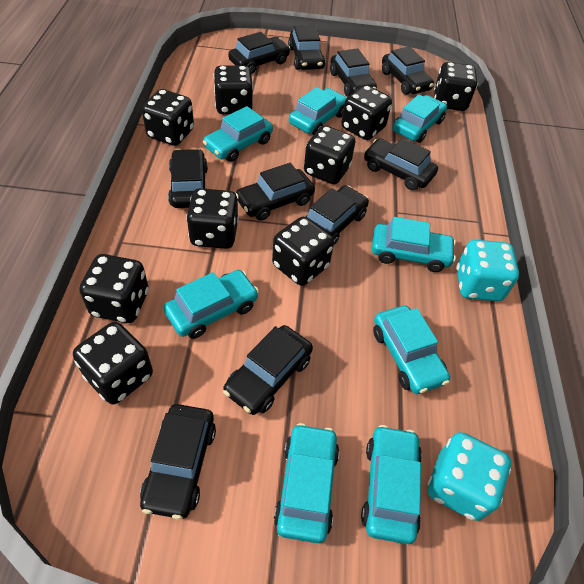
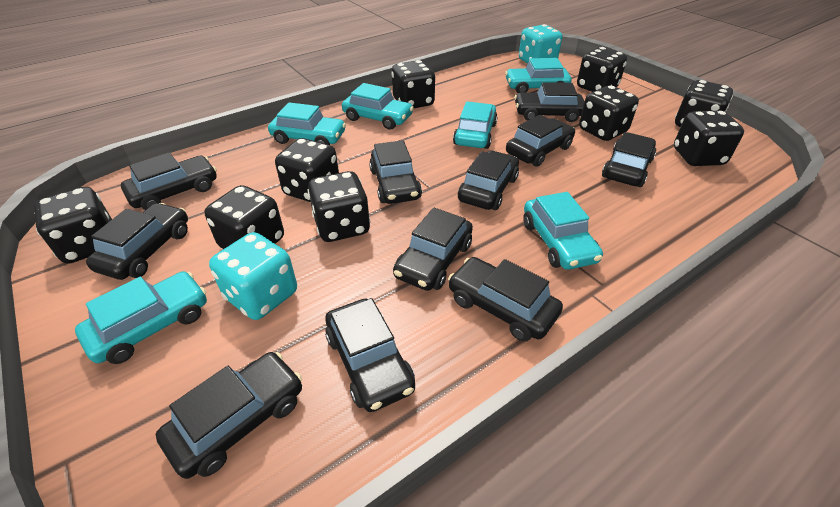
black car: [140,404,216,519] [168,149,208,208] [223,325,313,415] [228,32,290,74] [235,163,315,221] [288,25,325,70] [305,185,369,245] [330,48,377,97] [364,138,438,190] [382,46,434,95] = 10 -> [86,203,188,280] [121,152,217,210] [156,352,302,479] [325,298,415,412] [369,140,422,204] [393,208,473,291] [448,257,563,341] [458,151,519,210] [506,115,575,167] [514,82,585,122] [602,132,656,187] = 11
turquoise car: [164,270,259,339] [203,106,273,162] [274,423,339,543] [289,87,347,135] [361,425,422,544] [372,217,456,272] [373,306,450,394] [393,94,447,143] = 8 -> [75,271,207,364] [268,102,346,145] [342,83,414,130] [453,101,498,149] [505,58,572,93] [523,192,603,270] = 6

